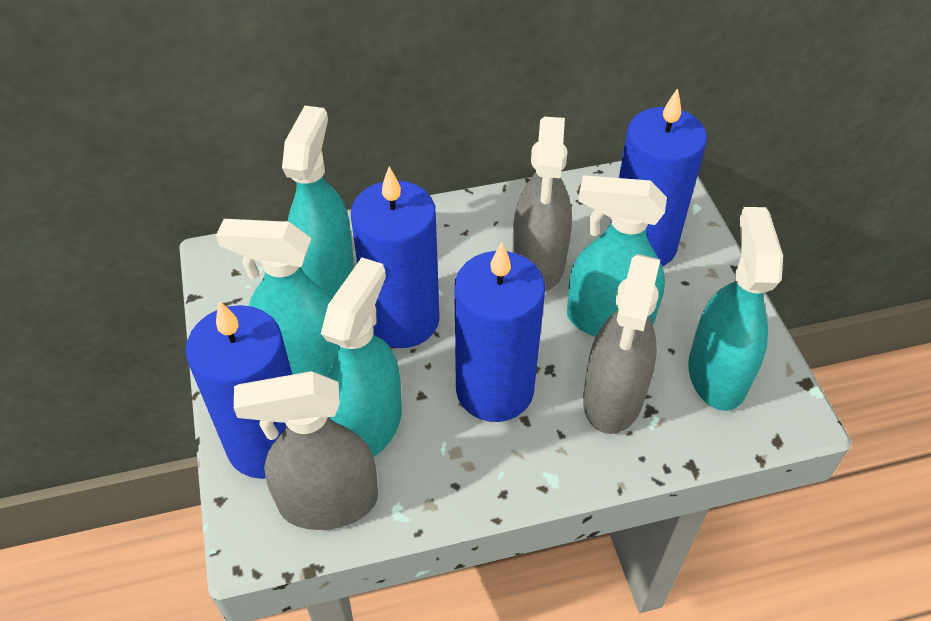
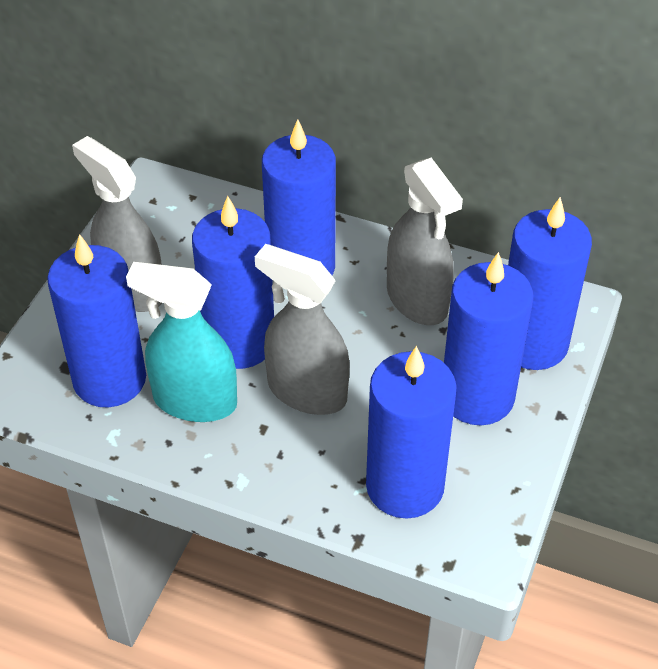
blue candle: [186,301,292,479] [351,166,440,348] [454,242,545,422] [619,88,707,267] = 4 -> [47,234,146,407] [192,196,274,369] [262,119,336,275] [366,346,457,519] [444,252,533,425] [508,197,592,370] = 6
turquoise spray bottle: [216,219,339,377] [282,106,354,298] [321,257,402,457] [567,175,667,337] [688,207,783,411] = 5 -> [126,262,237,422] = 1

